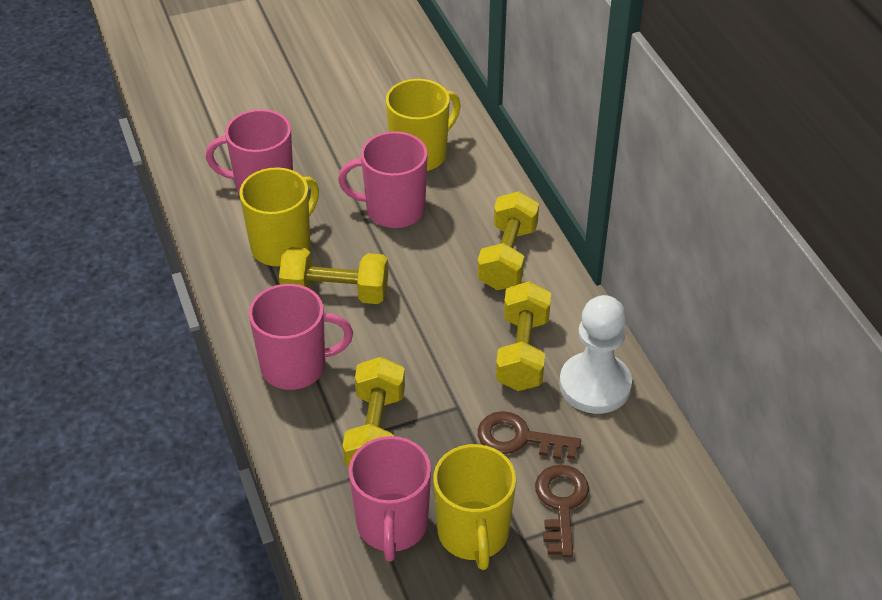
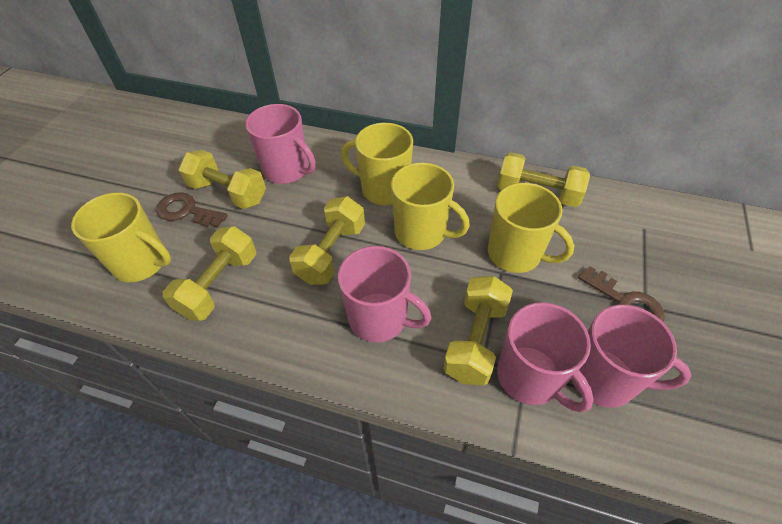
white pawn: [559,295,632,414] = 1 -> none = 0
yellow dumbbell: [279,247,388,304] [342,357,405,467] [477,191,539,290] [496,281,551,391] = 4 -> [163,226,256,321] [178,150,266,209] [289,196,365,285] [443,276,513,386] [497,152,590,207] = 5
yellow mug: [239,167,319,266] [386,79,461,171] [433,444,516,570] = 3 -> [71,192,171,282] [341,123,413,205] [391,163,470,250] [488,183,575,273] = 4

